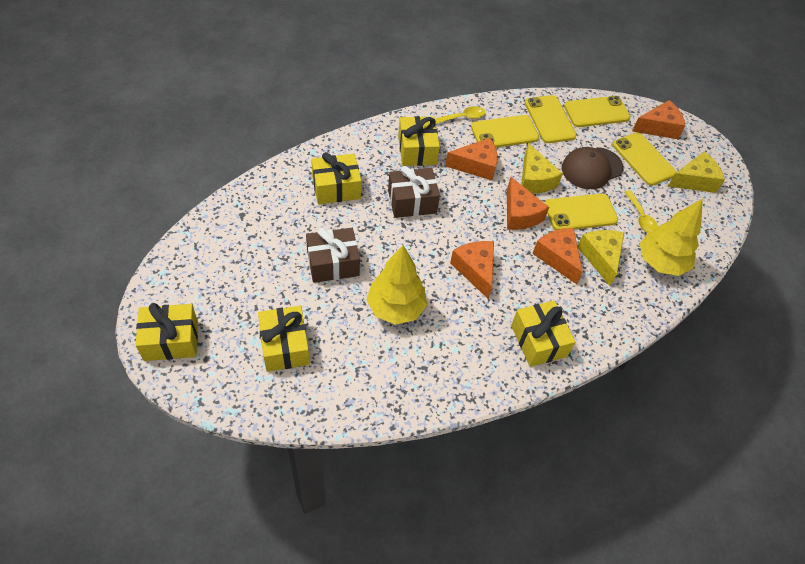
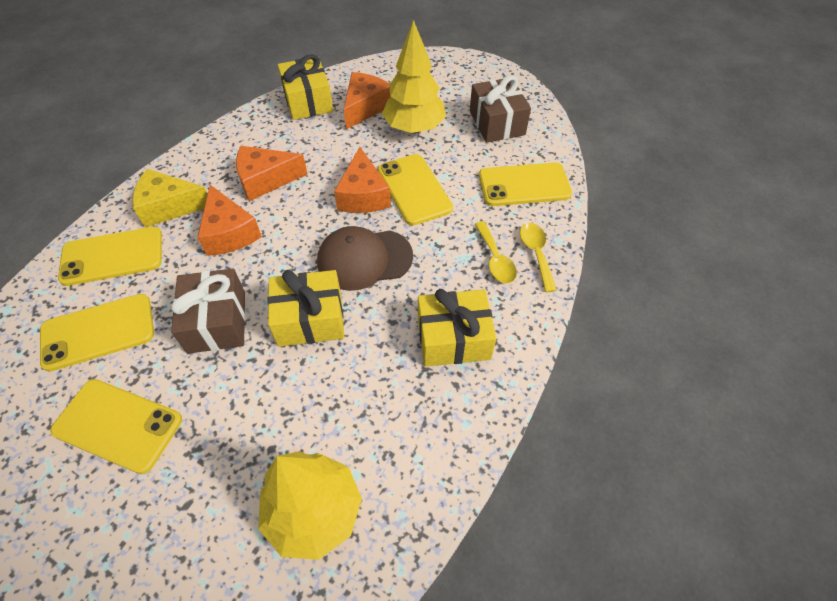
orange cheese: [445,138,497,181] [450,241,494,299] [507,177,549,230] [532,228,583,284] [632,100,686,139] = 5 -> [197,185,262,256] [236,146,307,201] [334,147,391,213] [344,72,391,129] = 4
yellow cheese: [521,143,563,193] [578,230,624,286] [668,151,725,193] = 3 -> [132,169,208,228] = 1
yellow gift: [135,303,198,361] [258,306,310,372] [311,152,361,204] [398,116,440,166] [511,301,575,367] = 5 -> [267,270,344,347] [278,54,333,120] [418,289,496,367] = 3

